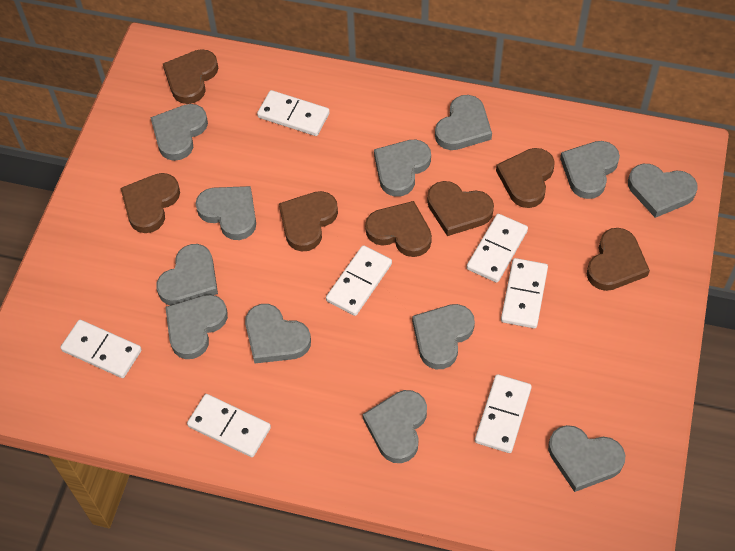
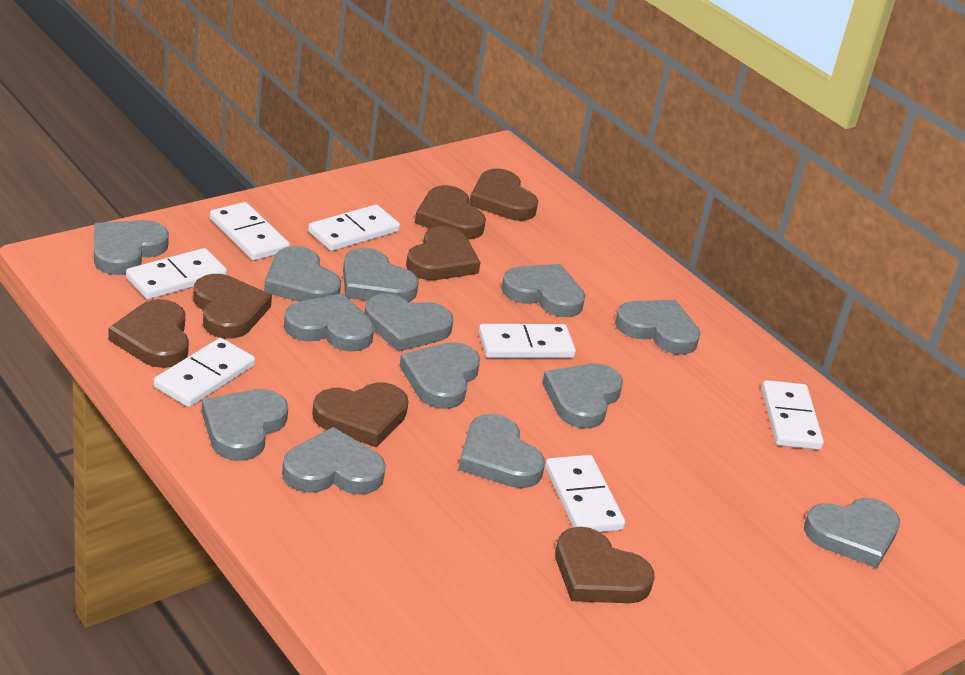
grey heart: [150,104,208,161] [156,244,218,305] [165,295,228,359] [196,186,256,240] [245,304,311,363] [363,390,427,463] [374,140,431,197] [412,304,475,369] [435,95,492,150] [548,425,625,492] [560,141,620,199] [628,164,698,218] = 12 -> [94,220,169,275] [202,389,288,461] [264,246,341,302] [282,427,386,495] [284,293,374,352] [343,248,419,302] [364,294,453,352] [399,342,480,409] [458,414,545,488] [501,264,586,317] [542,363,623,428] [615,300,701,355] [804,498,900,568] = 13

